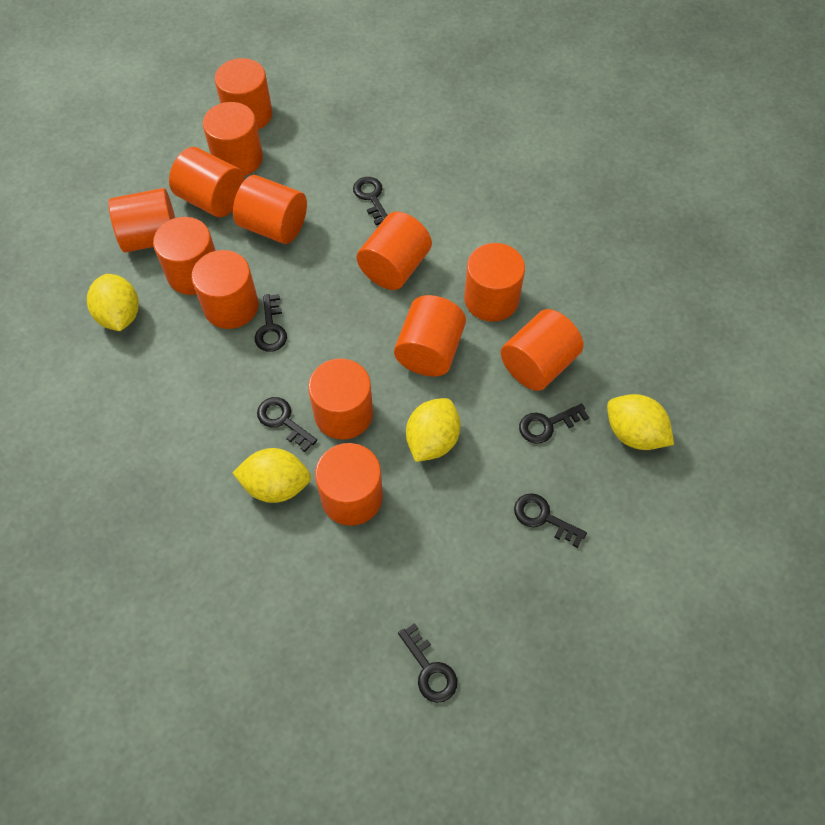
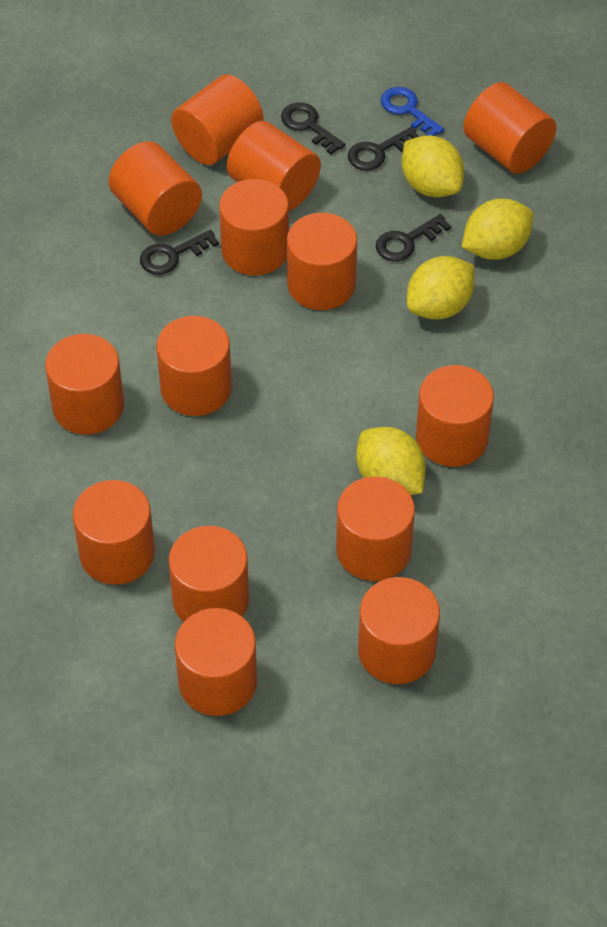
black key: [255,294,287,352] [257,397,317,452] [353,177,387,225] [398,623,457,703] [514,493,587,548] [519,404,589,444] = 6 -> [140,230,219,275] [281,102,345,154] [348,127,420,170] [375,214,451,261] = 4
blue key: none = 0 -> [381,87,444,136] = 1
orange cylinder: [108,188,175,252] [153,217,216,295] [169,147,245,217] [191,250,258,329] [203,102,263,176] [215,58,272,130] [233,175,307,244] [308,358,373,440] [315,443,383,526] [356,211,432,290] [394,295,466,376] [464,243,525,322] [501,309,584,391] = 13 -> [45,334,124,434] [73,480,155,585] [109,141,202,236] [156,316,232,416] [169,526,249,622] [171,74,264,165] [175,608,257,716] [219,179,289,276] [227,121,321,211] [287,213,357,310] [336,476,415,581] [358,577,440,684] [416,365,494,467] [463,82,556,174] = 14

